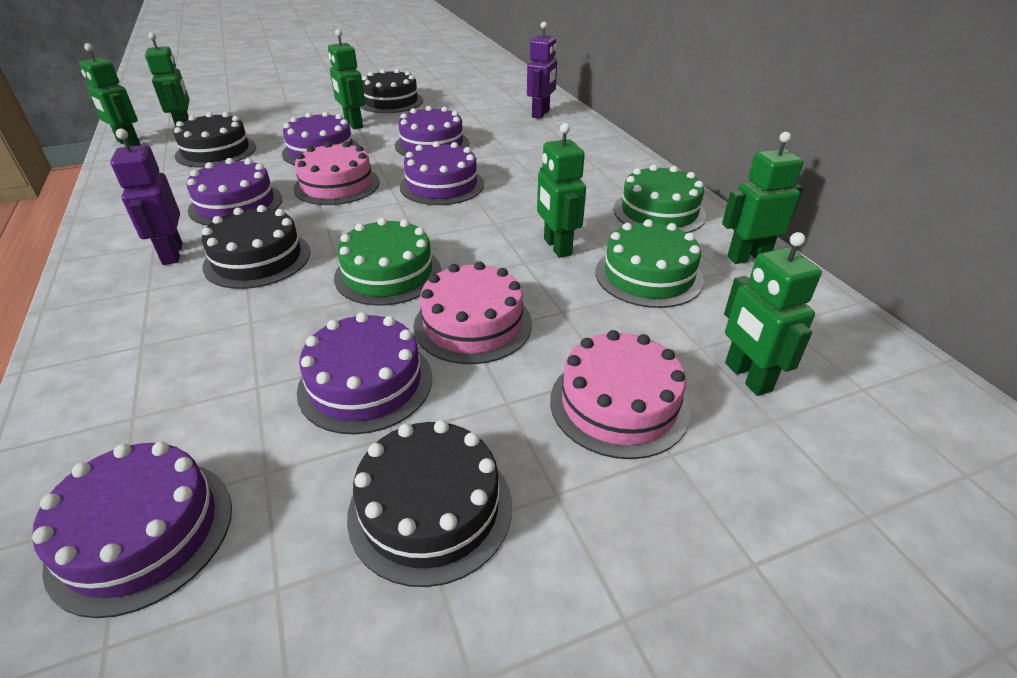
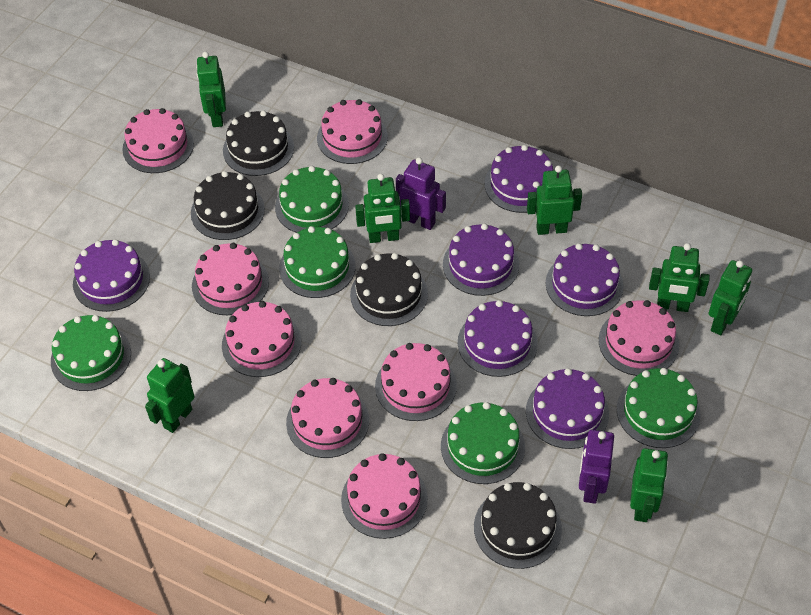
green cake: [334,218,441,306] [595,219,704,308] [614,165,706,233] = 3 -> [51,315,131,391] [275,166,349,233] [279,226,356,298] [441,402,525,484] [617,368,701,448] = 5
green robot: [79,43,141,147] [145,32,189,126] [328,29,365,129] [537,123,586,258] [722,132,804,264] [724,232,822,396] = 6 -> [145,358,195,433] [196,52,226,127] [355,174,410,243] [527,166,582,235] [630,448,668,522] [649,243,710,312] [709,260,752,335] = 7
pink cake: [293,142,380,205] [413,261,532,364] [550,330,690,459] = 3 -> [122,108,194,173] [192,243,269,315] [222,301,301,377] [286,378,369,458] [317,99,388,164] [341,453,428,539] [375,343,457,421] [599,300,679,376] = 8

